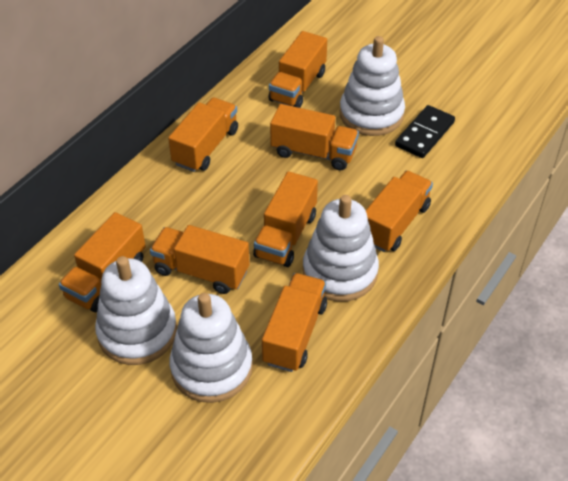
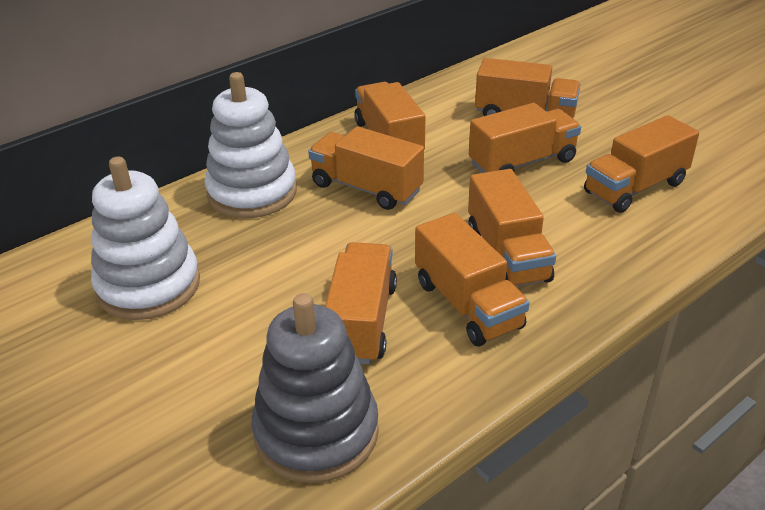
black domino: [395,105,455,158] = 1 -> none = 0
grey stacking toy: none = 0 -> [251,293,379,483] = 1
white stacking toy: [95,256,177,365] [169,293,253,403] [303,195,379,302] [339,36,405,136] = 4 -> [91,157,200,320] [204,72,297,218] = 2

